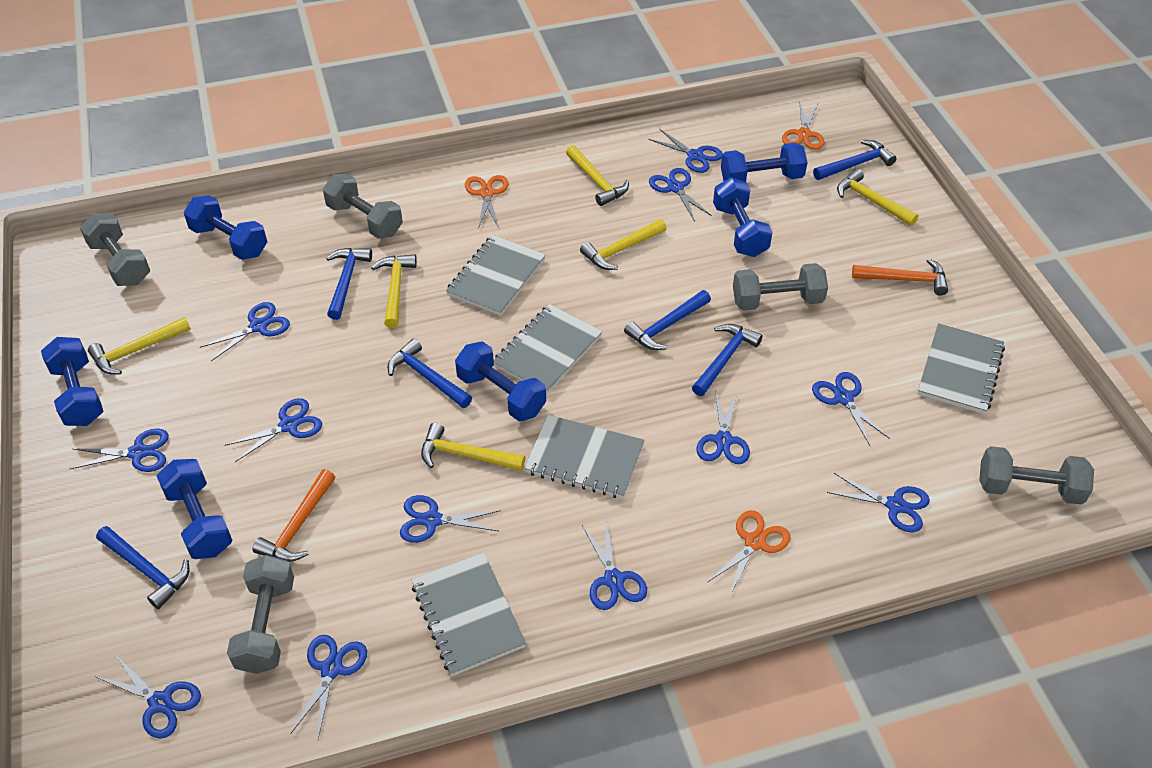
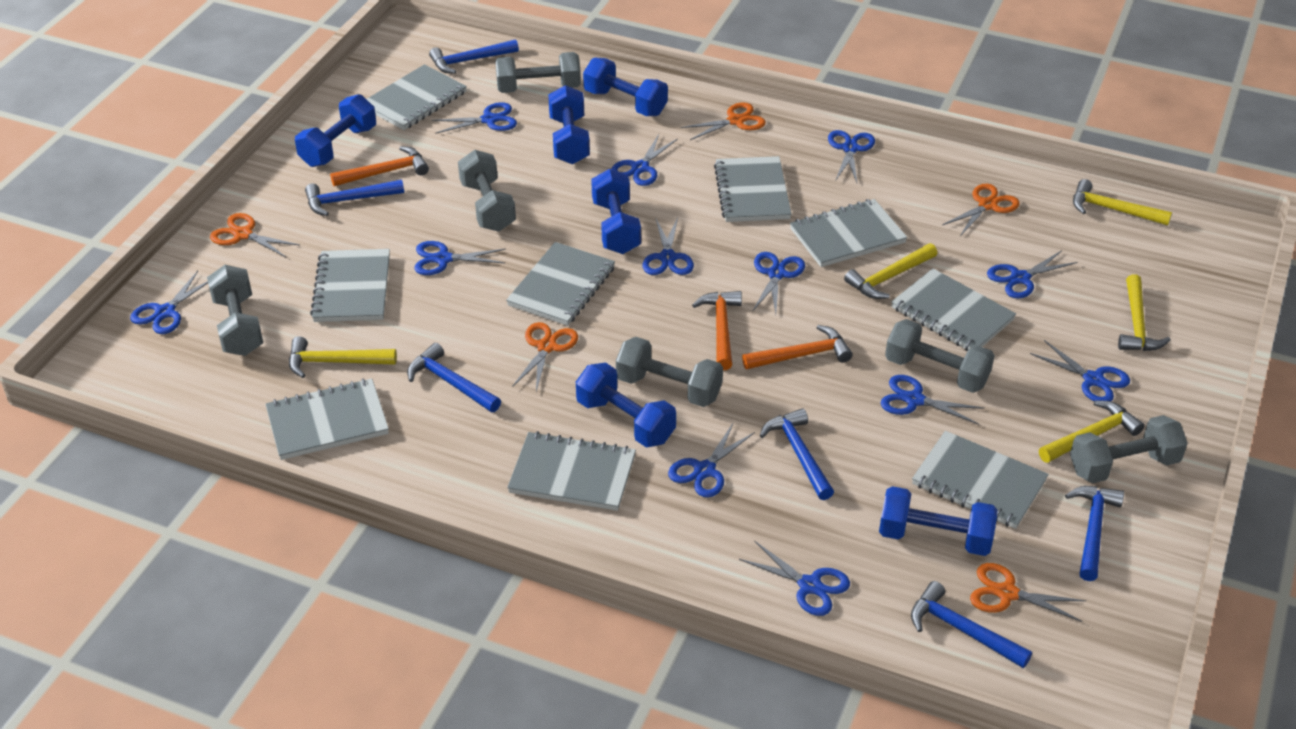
grey dumbbell: [80,213,150,286] [227,555,294,674] [323,174,403,238] [733,263,828,311] [979,446,1094,505] = 5 -> [207,265,263,356] [458,150,516,232] [495,52,581,93] [616,337,723,407] [885,319,995,393] [1070,415,1188,483] = 6
grey notebook: [412,552,526,676] [446,235,546,316] [494,304,602,395] [524,415,645,499] [918,323,1005,414] = 5 -> [265,379,389,460] [310,249,390,322] [367,64,467,130] [506,242,615,326] [507,431,636,511] [714,156,792,222] [790,199,907,267] [891,268,1016,351] [912,431,1049,529] = 9
orange hammer: [253,469,335,562] [852,259,948,296] = 2 -> [330,146,429,186] [692,291,742,370] [742,325,853,370] = 3
orange scissors: [465,175,509,229] [708,510,790,597] [782,102,825,150] = 3 -> [210,213,300,257] [512,322,578,392] [681,102,766,140] [942,184,1020,236] [970,563,1086,622] = 5
yellow hammer: [88,317,191,375] [371,254,417,328] [421,423,525,471] [566,145,629,206] [580,219,667,270] [837,169,918,226] = 6 -> [289,336,397,378] [844,243,937,299] [1039,401,1144,463] [1073,179,1172,226] [1118,274,1171,351] = 5

